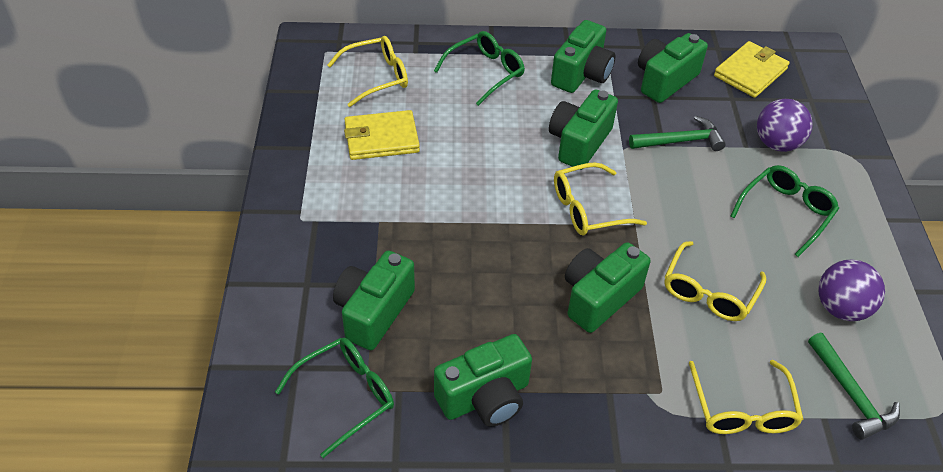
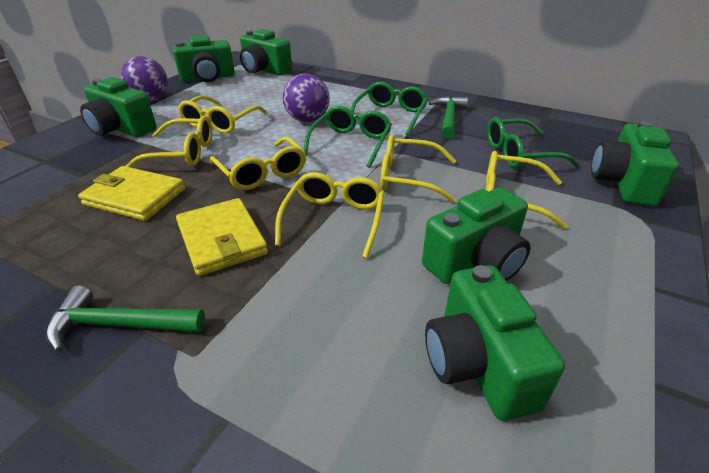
yellow glasses: [328,36,408,107] [554,162,647,236] [665,241,766,321] [689,360,804,434] = 4 -> [126,116,212,168] [178,95,267,134] [210,137,306,190] [275,172,384,259] [380,135,456,203] [486,151,568,229] = 6

